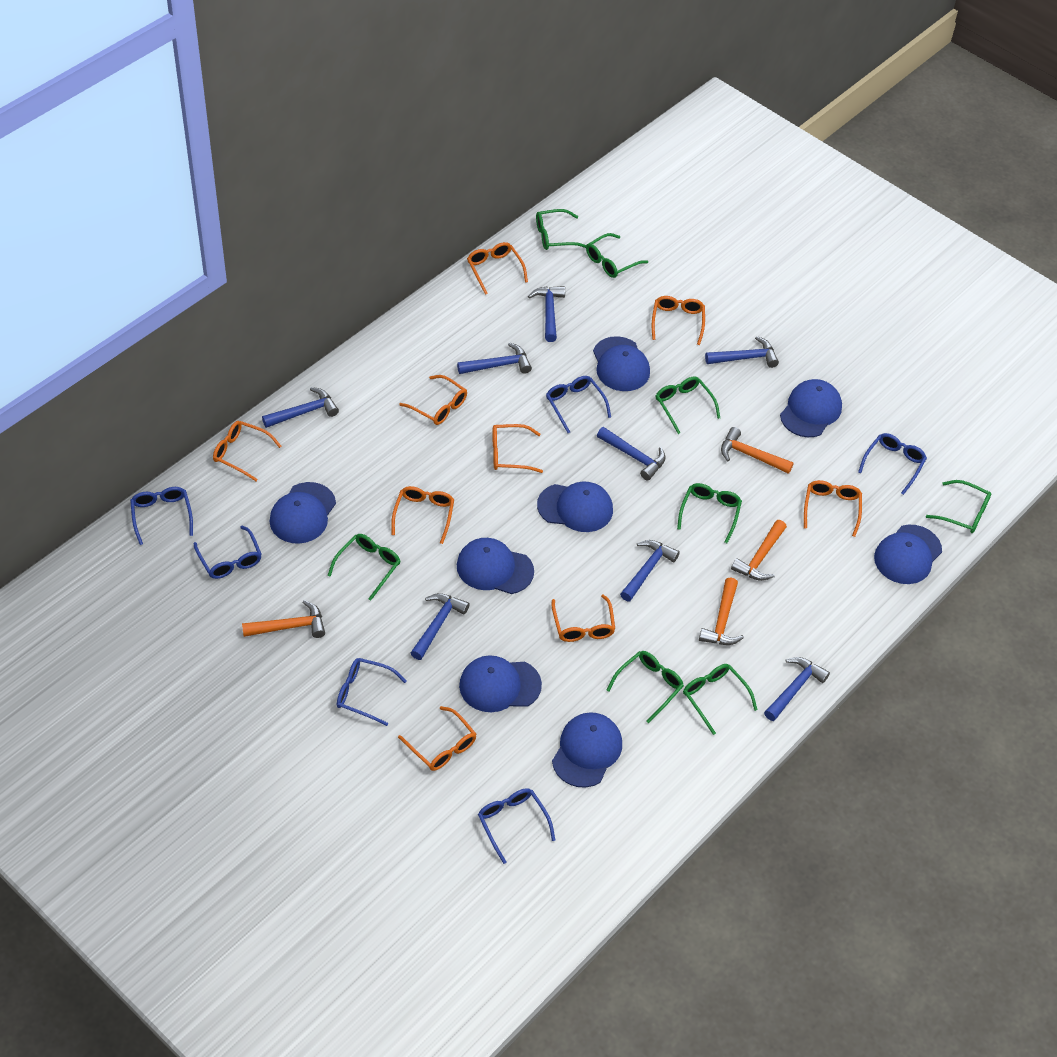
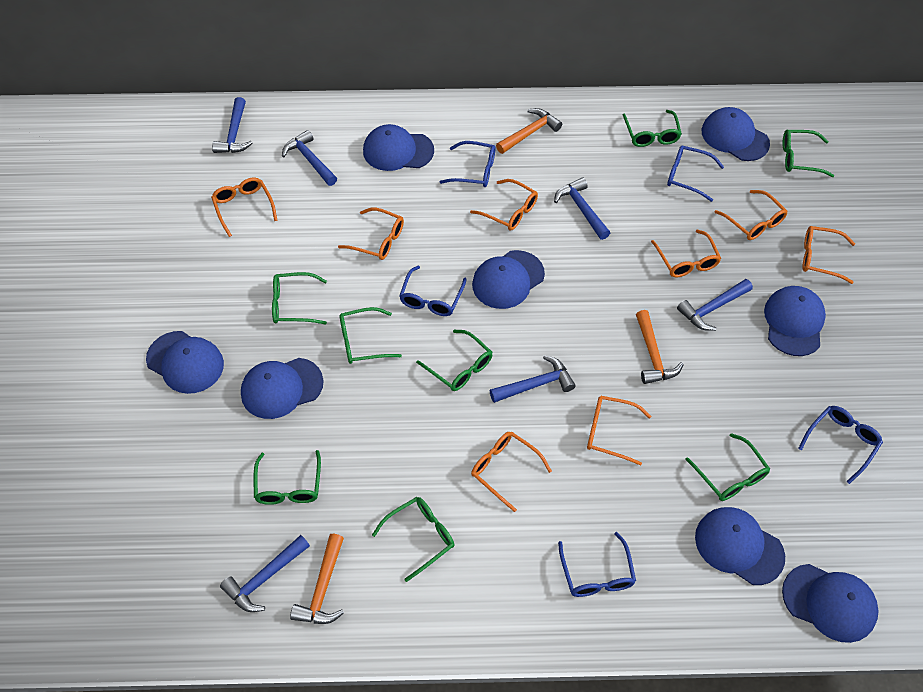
blue glasses: [130,487,193,545] [194,526,262,579] [337,658,407,726] [478,788,555,864] [546,376,611,433] [858,433,927,495] = 6 -> [399,266,467,316] [440,141,495,187] [558,532,636,597] [667,145,724,202] [798,406,883,484] = 5
blue hammer: [262,387,339,428] [411,593,470,660] [457,343,532,374] [528,286,565,342] [597,427,666,480] [620,540,680,602] [705,336,779,368] [764,657,830,721] = 8 -> [212,97,253,153] [220,535,310,612] [282,130,337,186] [490,355,576,403] [554,177,610,240] [677,279,753,331] = 6
orange glasses: [213,421,281,481] [391,486,454,544] [398,706,476,771] [399,375,467,425] [467,242,528,295] [492,424,543,473] [551,594,615,642] [652,296,705,345] [804,480,862,537] = 9 -> [211,178,278,237] [338,208,404,260] [470,179,538,231] [471,432,552,512] [587,396,651,465] [651,229,721,277] [715,190,788,240] [802,226,855,284] = 8
orange hammer: [242,600,325,638] [699,577,744,645] [721,427,794,474] [731,520,787,581] = 4 -> [290,534,344,624] [496,108,562,154] [636,310,684,384] = 3

